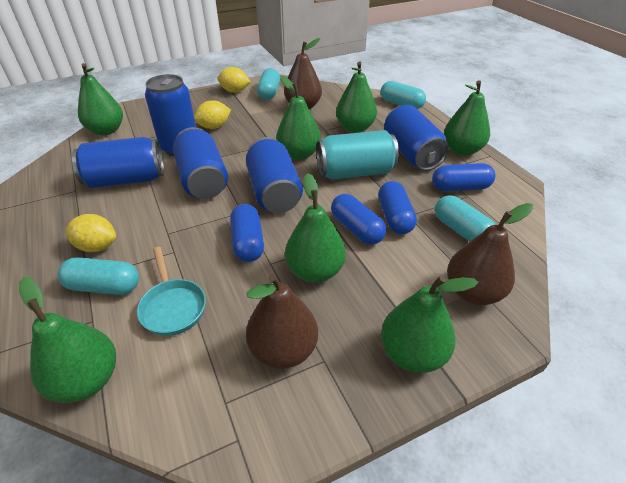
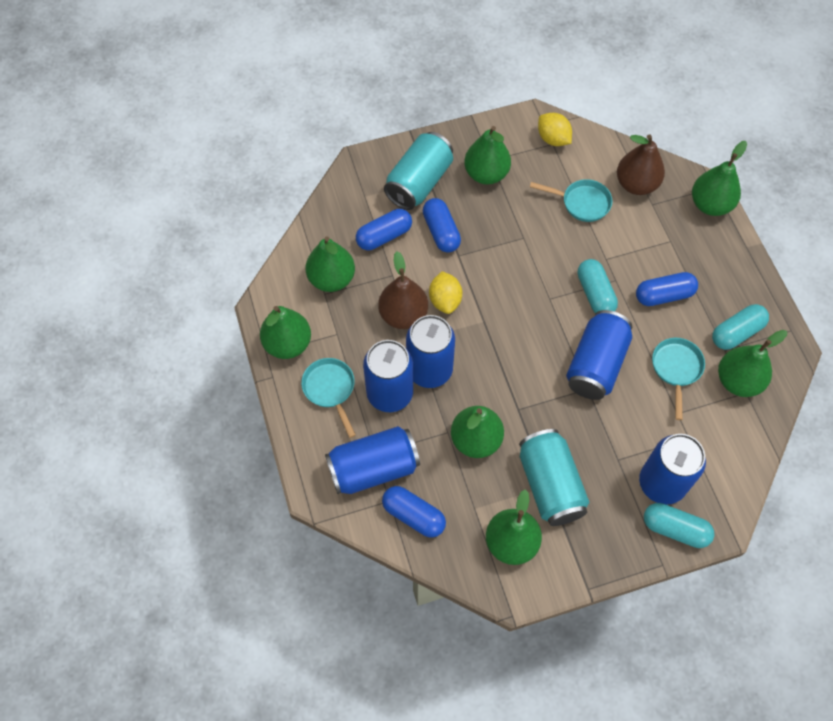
brown pear: [246,274,318,369] [284,38,322,109] [447,203,533,305] = 3 -> [378,251,428,329] [617,134,665,195] = 2
turquoise can: [316,130,399,180] = 1 -> [384,132,453,210] [519,429,589,526] = 2
turquoise capsule: [58,257,139,295] [257,68,280,100] [381,81,426,109] [435,195,496,242] = 4 -> [578,259,618,313] [644,503,714,548] [712,304,769,350] = 3
turquoise pan: [137,247,206,336] = 1 -> [301,358,356,438] [530,179,613,222] [652,338,705,420] = 3
yellow lemon: [65,214,116,252] [194,100,231,129] [217,67,251,93] = 3 -> [429,271,462,314] [538,113,572,146] = 2

